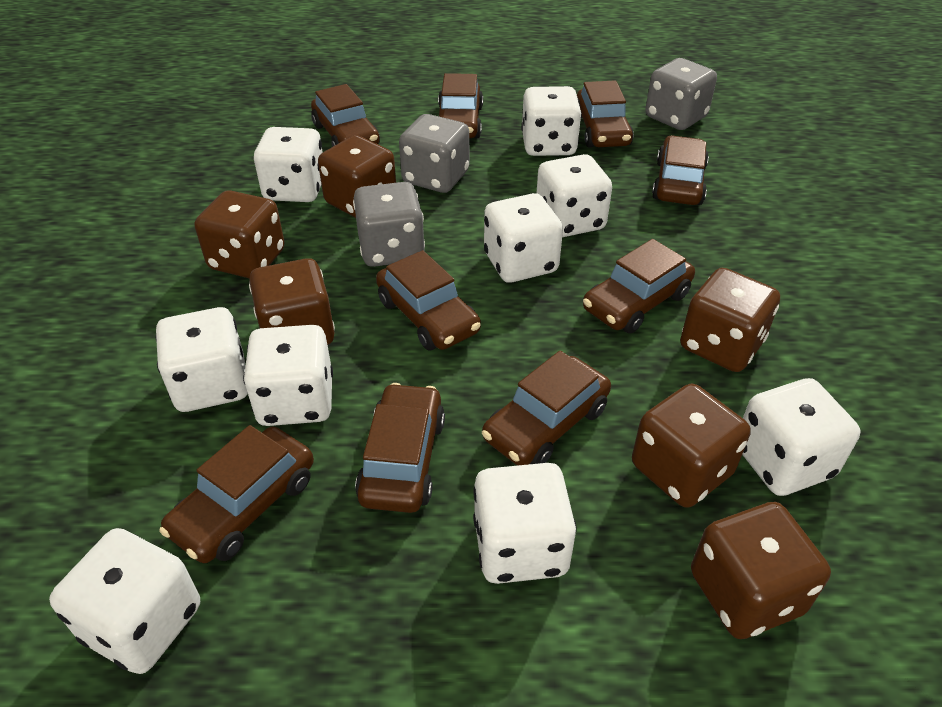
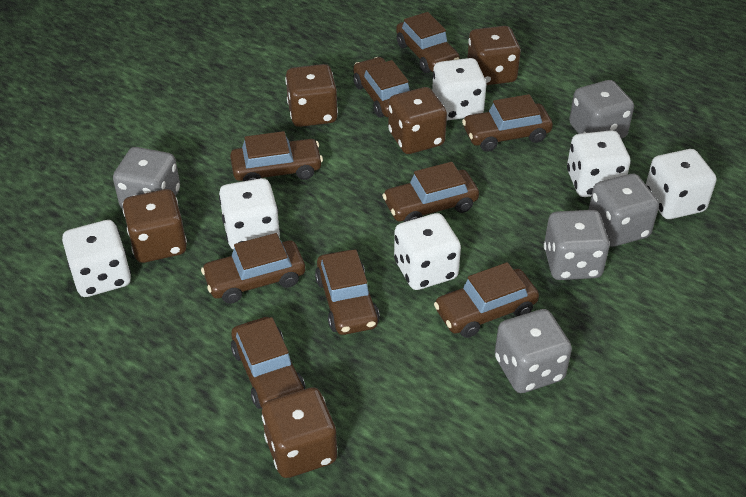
brown dice: [195,190,285,279] [249,258,335,345] [318,135,396,218] [632,384,751,508] [680,268,780,372] [691,502,831,639] = 6 -> [123,189,187,263] [262,387,337,478] [285,64,338,127] [388,87,447,154] [467,26,521,85] = 5
grey dice: [353,182,425,267] [399,114,469,193] [645,58,717,130] = 3 -> [113,147,180,209] [495,309,572,393] [544,210,610,280] [569,80,634,139] [589,174,659,247] = 5
white dice: [49,528,200,674] [155,307,248,412] [243,325,333,426] [254,127,323,202] [473,463,576,584] [484,193,563,283] [521,86,582,156] [536,154,612,237] [742,378,861,496] = 9 -> [62,220,131,297] [219,178,280,250] [394,213,461,290] [432,58,487,120] [567,130,631,197] [646,149,716,219] = 6

